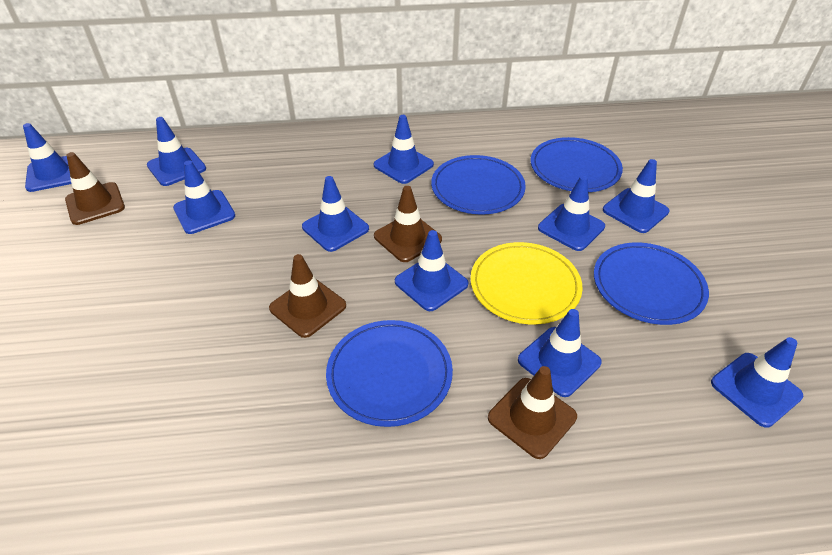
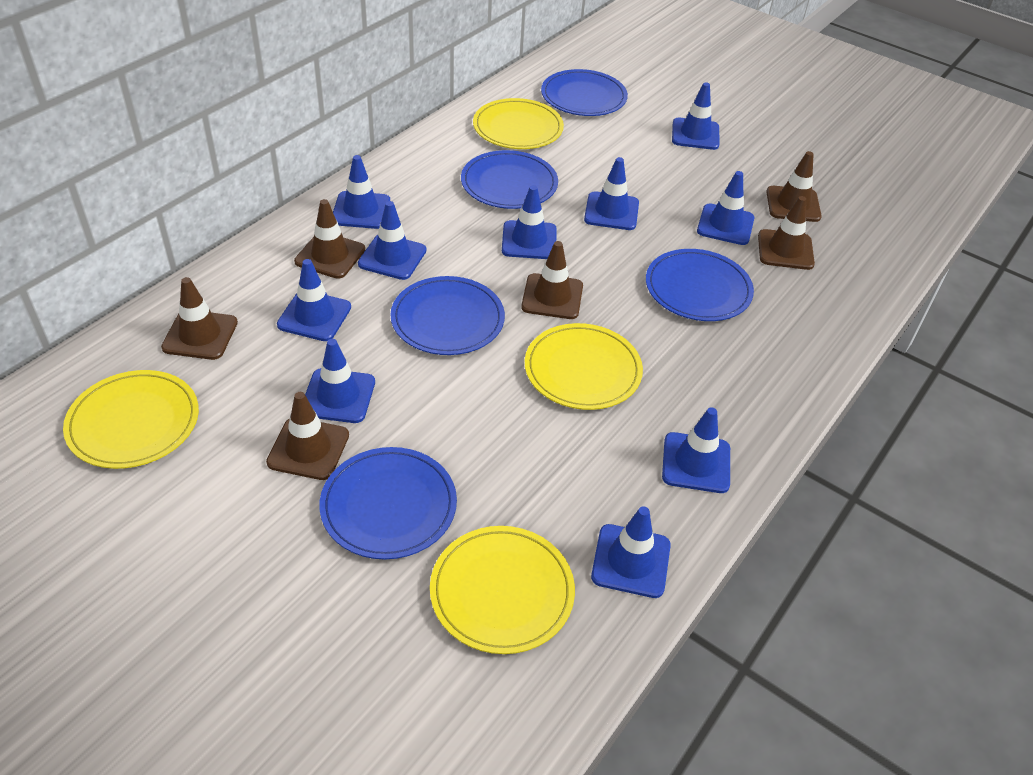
blue plate: [326,320,453,427] [431,155,526,215] [530,137,623,192] [594,243,709,325] = 4 -> [319,447,457,559] [390,276,505,355] [461,150,558,209] [541,69,628,116] [646,249,754,321] = 5
brown traffic cone: [65,152,125,225] [269,254,346,338] [374,186,442,262] [488,366,577,459] = 4 -> [161,277,238,360] [266,392,349,480] [294,199,365,279] [521,241,583,319] [758,196,815,270] [766,151,822,222] = 6
yellow plate: [470,242,583,324] = 1 -> [63,370,199,469] [430,526,575,654] [473,98,564,149] [525,323,643,410] = 4

